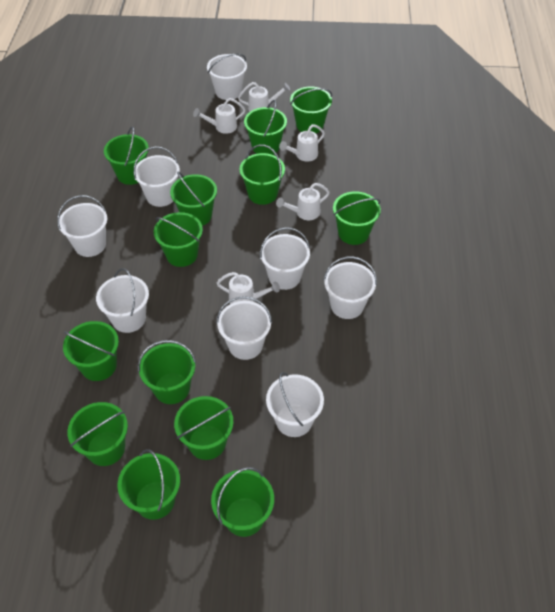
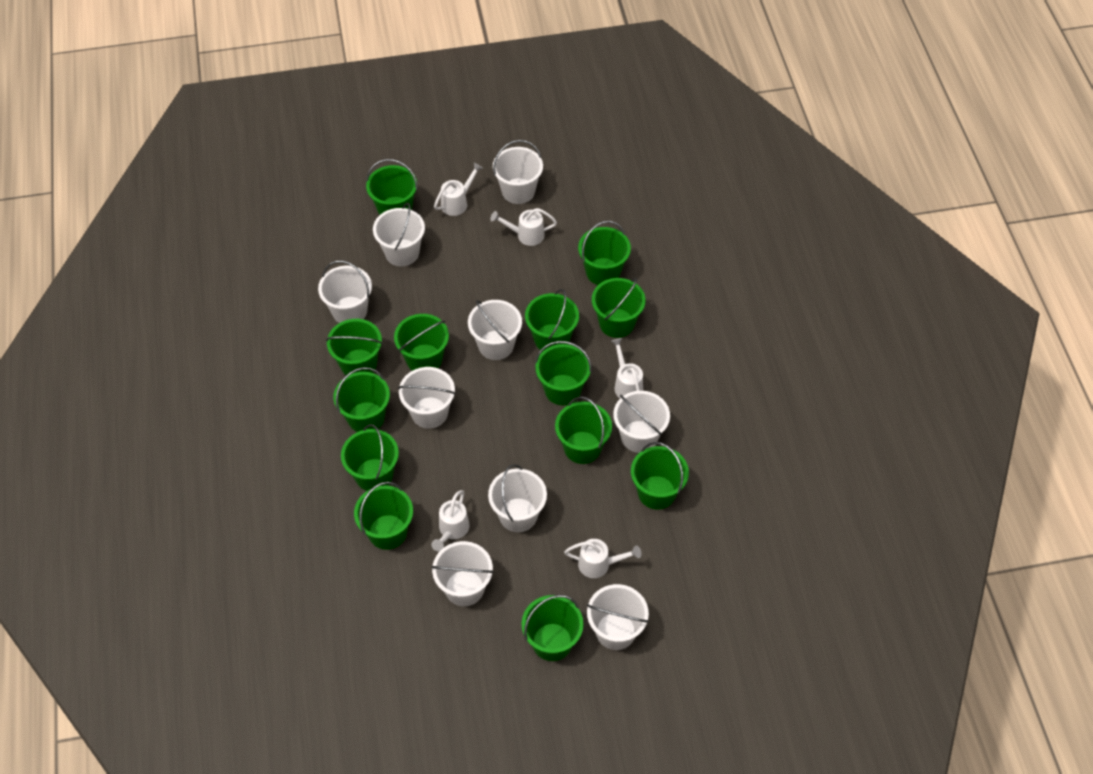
white bucket: [57,195,107,257] [96,268,149,333] [134,147,180,207] [207,53,247,100] [217,296,272,360] [260,227,310,290] [266,372,324,437] [324,256,377,319] = 8 -> [318,260,372,323] [373,203,425,266] [398,367,456,429] [431,541,494,606] [468,300,522,360] [488,464,547,532] [493,140,543,204] [587,584,649,650] [613,391,670,453] = 9

